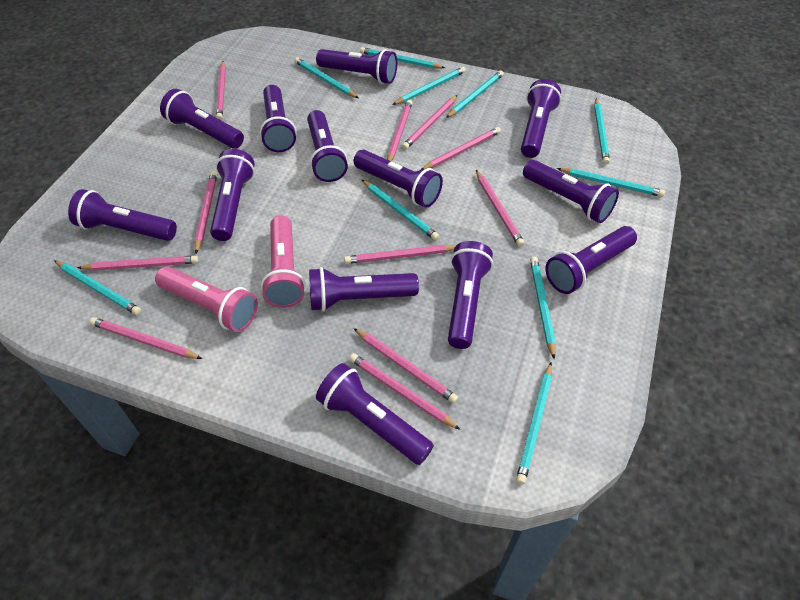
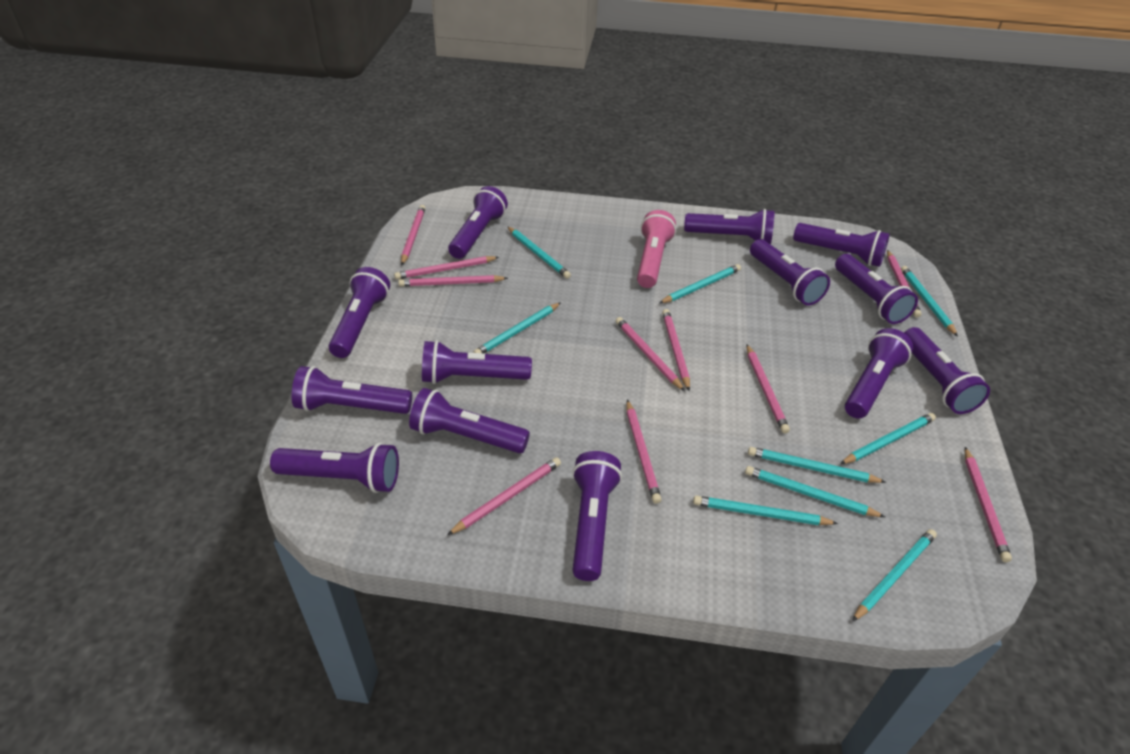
pink flashlight: [155,266,258,332] [261,215,305,308] = 2 -> [637,210,676,288] = 1
pink pencil: [77,255,198,271] [89,317,202,359] [195,171,217,253] [216,61,226,120] [344,245,455,264] [349,353,461,430] [353,328,458,404] [387,100,412,161] [402,95,458,150] [421,127,501,170] [476,170,525,247] = 11 -> [394,256,499,280] [398,275,508,287] [401,205,425,265] [447,457,561,535] [616,317,685,391] [627,400,662,504] [662,309,690,391] [747,345,790,433] [887,250,922,318] [965,447,1012,562] = 10
turquoise pencil: [54,260,141,315] [294,57,359,98] [360,47,445,69] [362,180,439,240] [392,67,466,105] [446,70,504,118] [516,363,552,484] [530,257,556,359] [557,168,665,197] [594,98,610,165] = 10 -> [473,303,560,353] [507,226,571,279] [660,264,741,303] [693,495,838,525] [745,466,885,517] [748,447,886,483] [840,413,936,464] [852,529,937,622] [901,266,958,336] = 9

